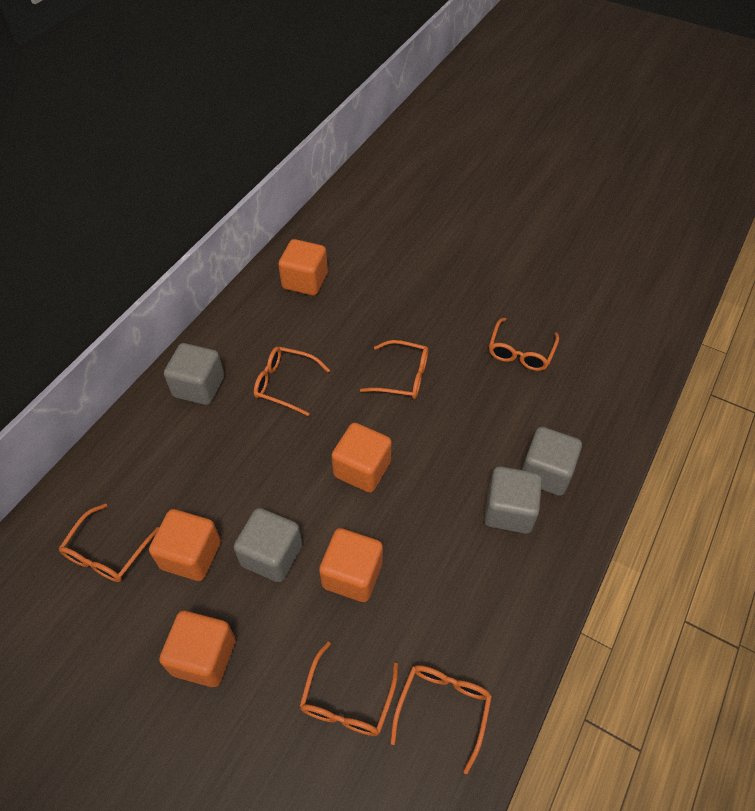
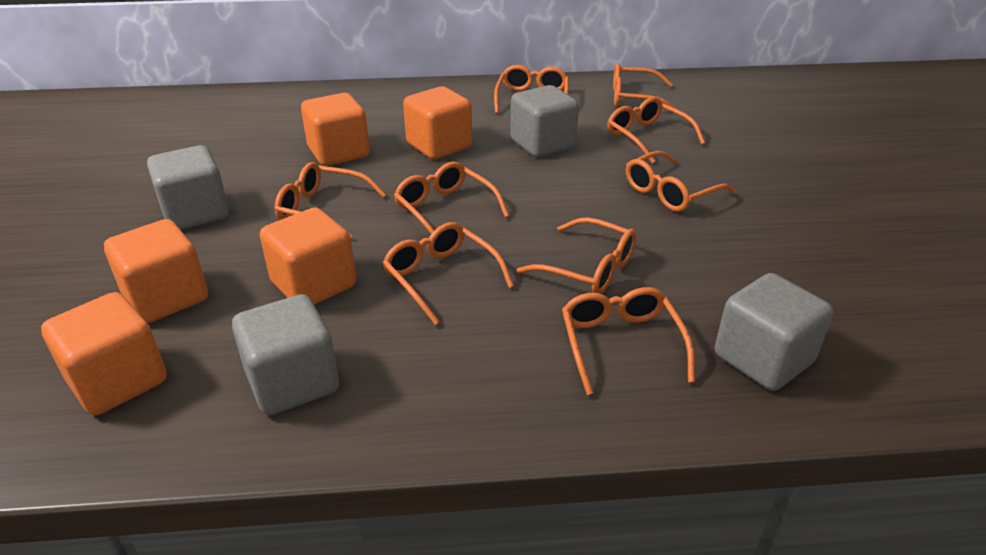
orange glasses: [58,503,159,582] [254,347,330,416] [299,641,398,736] [360,340,428,399] [390,665,492,774] [489,318,559,371] = 6 -> [275,162,387,238] [383,222,514,325] [394,162,509,234] [494,65,569,114] [516,217,637,294] [562,287,695,395] [607,97,705,164] [613,63,679,110] [626,151,735,212] = 9

